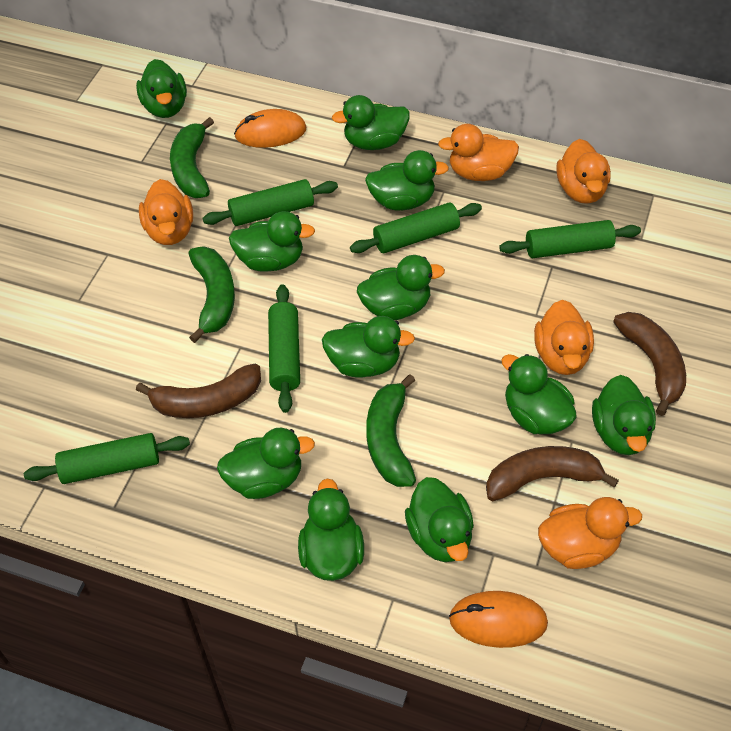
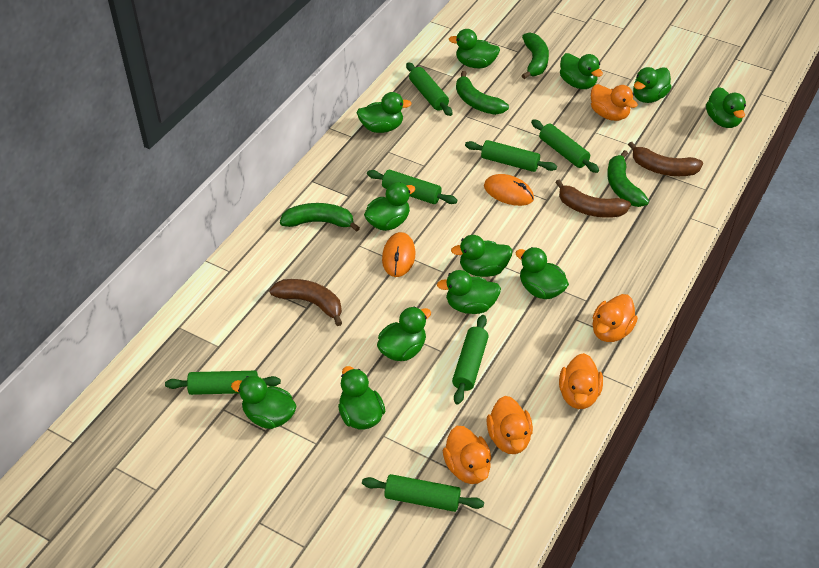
green banana: [170,117,214,198] [189,246,235,343] [367,374,416,487] = 3 -> [280,203,360,232] [456,71,509,115] [522,32,549,79] [607,150,649,207] = 4
green duck: [136,59,187,118] [217,428,315,499] [229,211,315,272] [298,478,364,581] [322,316,415,378] [332,95,410,150] [357,255,445,320] [365,150,449,210] [405,477,474,562] [501,354,577,434] [592,375,656,455] = 11 -> [231,376,296,429] [338,366,386,429] [357,92,412,133] [364,182,415,231] [377,306,431,361] [437,270,501,314] [449,29,500,68] [451,235,513,277] [516,247,569,299] [560,53,603,89] [633,67,672,103] [706,87,746,128] = 12
green rolling pin: [24,433,190,484] [202,179,338,226] [268,284,300,413] [350,202,482,253] [499,220,641,258] = 5 -> [165,371,281,395] [362,474,484,512] [367,170,457,204] [406,62,453,116] [452,315,489,405] [465,140,557,172] [531,119,599,173] = 7

